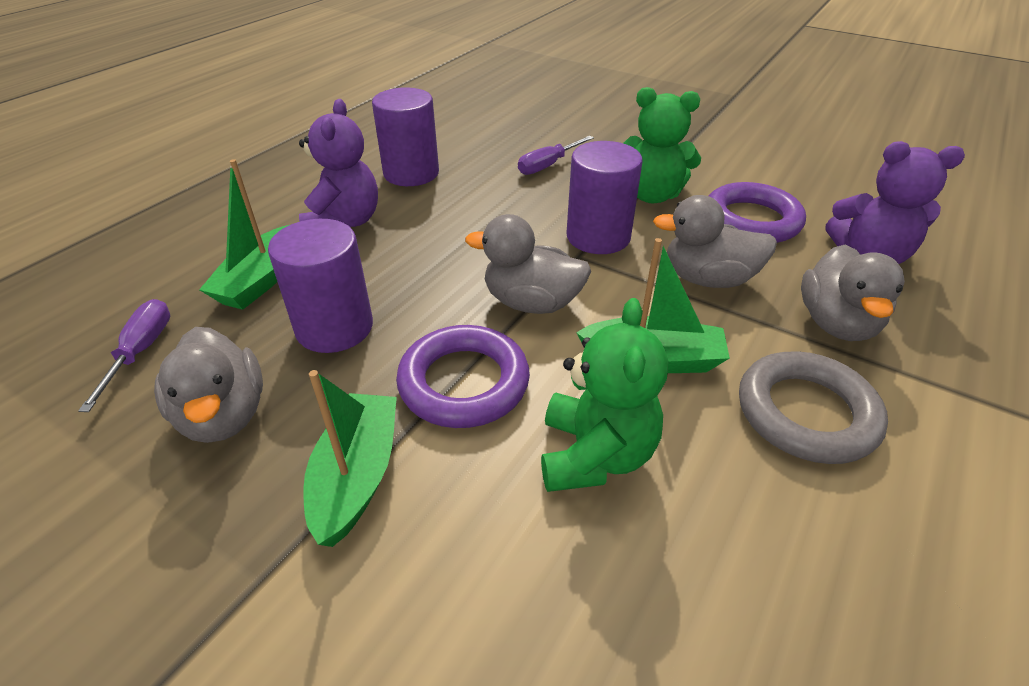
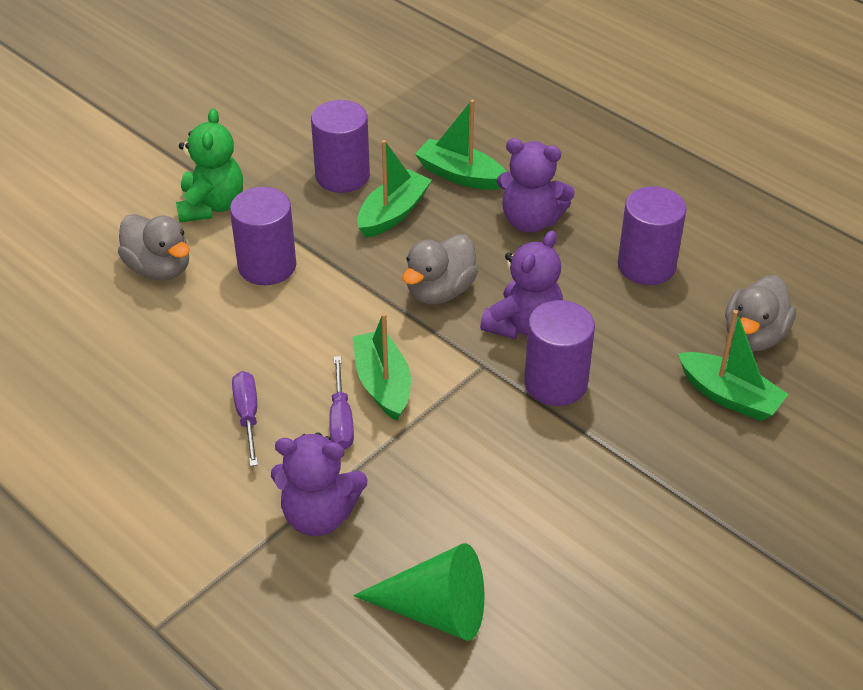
green boat: [199,159,289,310] [303,370,397,547] [576,238,730,373] = 3 -> [353,313,411,421] [357,140,432,238] [415,99,506,190] [678,310,789,421] = 4
green cone: none = 0 -> [353,543,485,641] = 1
green teddy bear: [541,298,668,492] [623,87,701,203] = 2 -> [176,108,243,223] = 1
grey duck: [154,327,263,443] [465,214,591,314] [653,195,777,288] [801,245,905,341] = 4 -> [118,214,189,280] [403,234,478,304] [725,275,796,351] = 3
grey ring: [739,351,888,464] = 1 -> none = 0
purple cylinder: [268,219,373,353] [372,87,439,186] [566,141,643,254] = 3 -> [230,187,296,285] [311,100,370,193] [524,300,595,406] [618,187,687,285] = 4
purple ring: [396,325,530,428] [709,182,806,243] = 2 -> none = 0
purple teddy bear: [299,99,378,227] [826,141,965,264] = 2 -> [271,433,367,536] [480,230,563,339] [497,138,575,233] = 3

